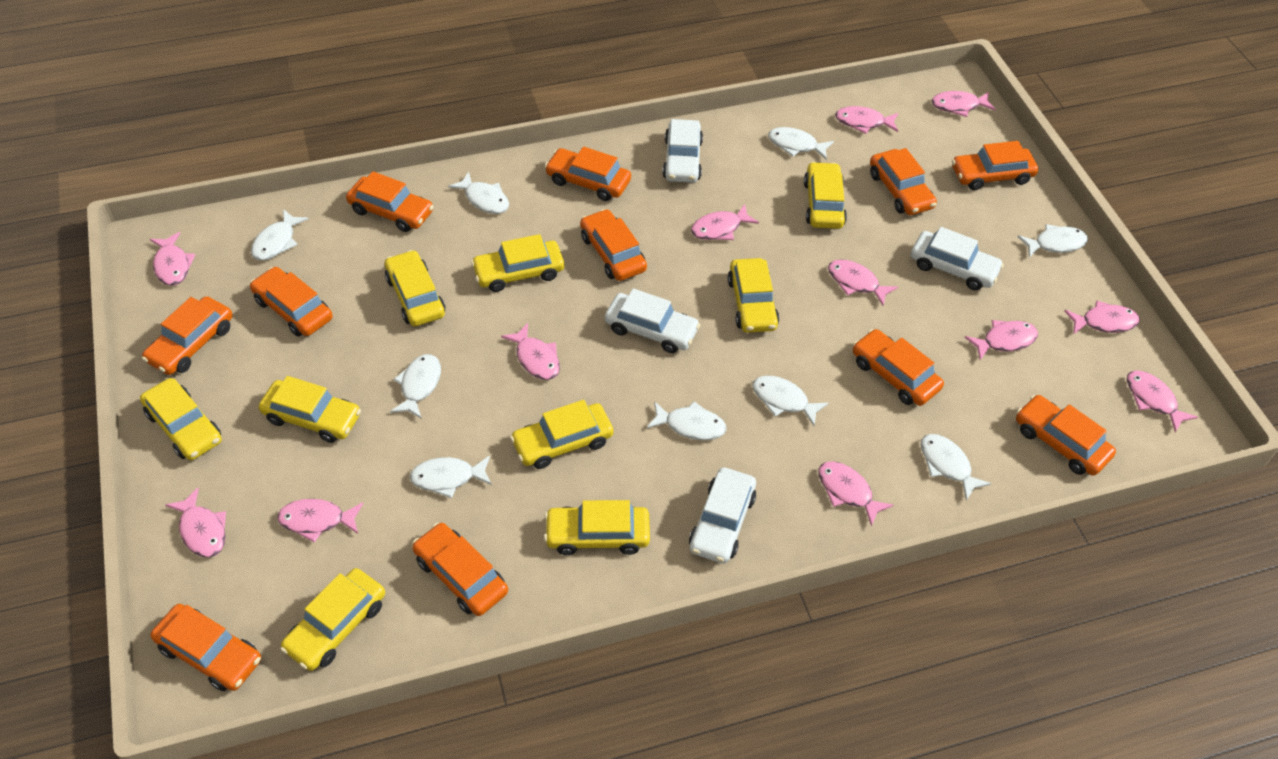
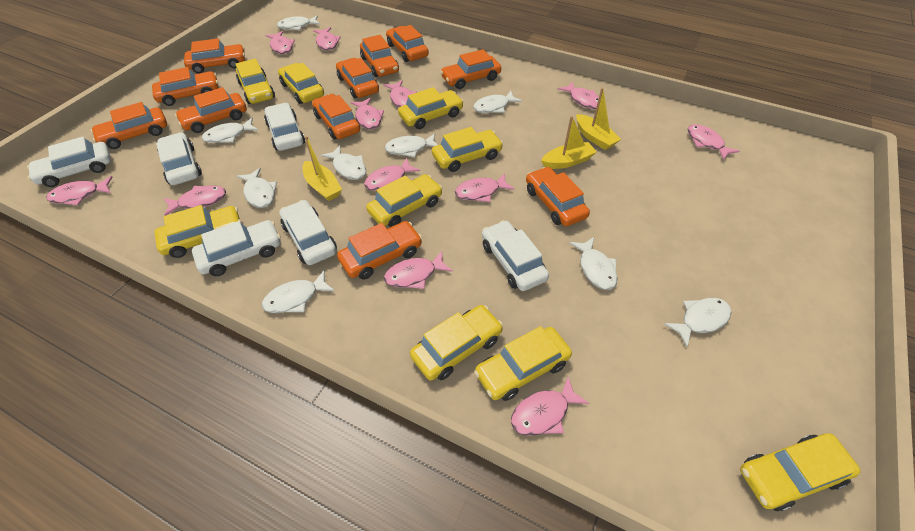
white car: [605,288,700,353] [662,119,703,183] [689,467,756,564] [911,227,1004,290] = 4 -> [27,137,111,187] [156,132,202,185] [192,220,281,276] [264,103,305,151] [279,200,337,265] [482,220,549,291] = 6
yellow boat: none = 0 -> [303,136,342,201] [541,116,597,169] [576,87,621,150] = 3

